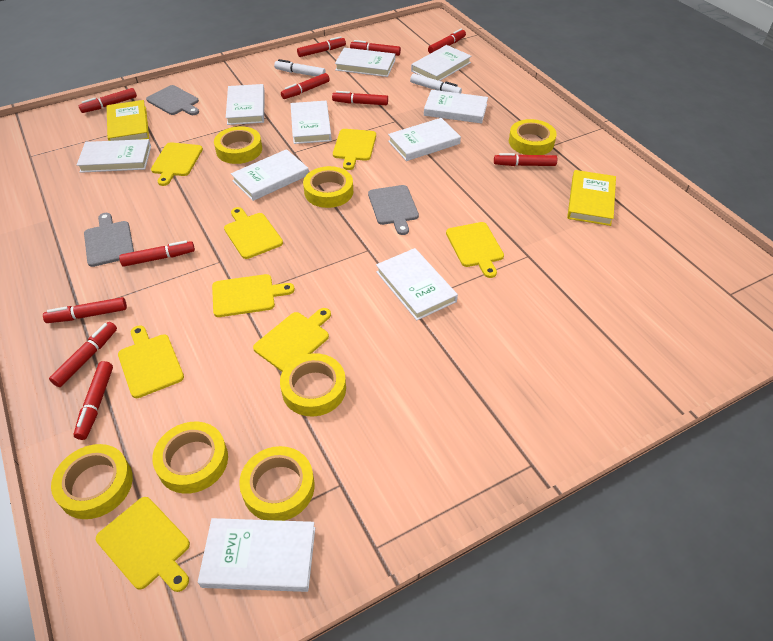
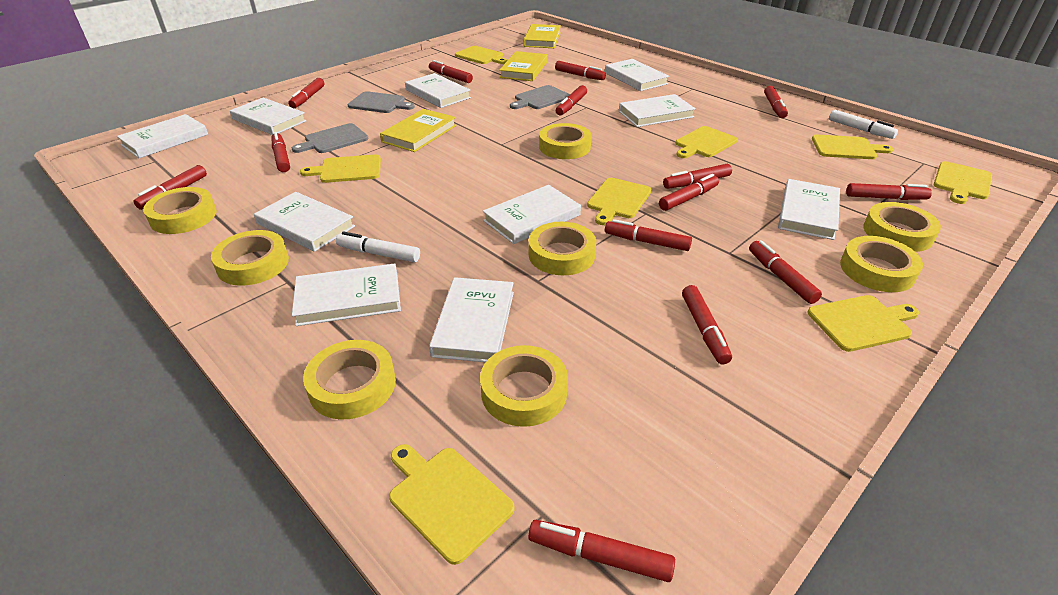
red marker: [43,297,127,323] [49,322,117,387] [73,361,113,440] [79,88,137,113] [119,240,195,267] [281,73,330,99] [297,36,346,57] [332,91,388,105] [350,40,401,56] [428,29,466,54] [494,153,557,166] = 11 -> [134,165,207,210] [272,132,290,172] [288,78,325,108] [429,60,473,83] [528,520,675,582] [555,61,606,80] [556,85,587,115] [605,219,692,251] [659,174,719,211] [663,164,732,189] [682,285,732,365] [749,240,822,304] [764,86,788,118] [846,183,932,200] = 14
yellow book: [107,100,149,141] [567,170,616,226] = 2 -> [380,109,456,152] [499,51,548,81] [523,24,561,48] = 3
yellow tape: [51,444,133,519] [152,422,228,494] [214,126,262,164] [239,446,315,521] [280,353,346,417] [303,166,353,208] [509,119,557,155] = 7 -> [143,187,217,234] [211,230,289,286] [303,340,396,420] [480,345,568,427] [529,222,596,275] [539,123,592,159] [840,236,923,292] [863,202,941,252] = 8

